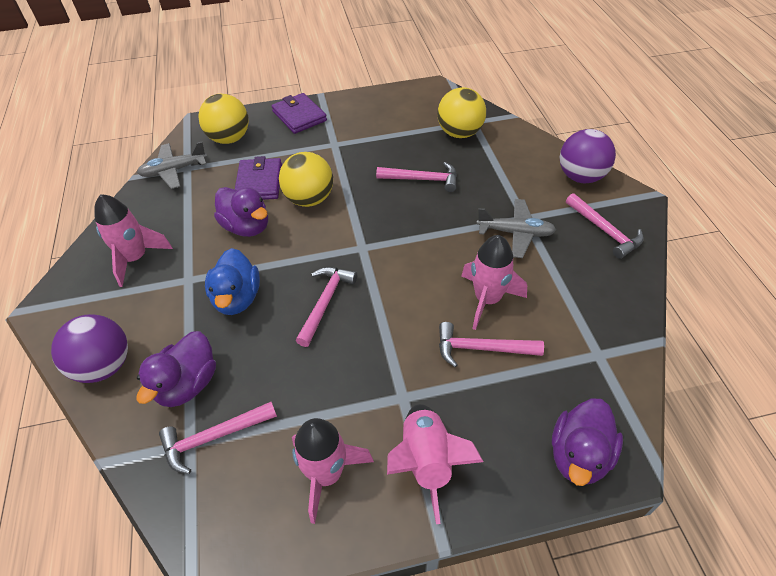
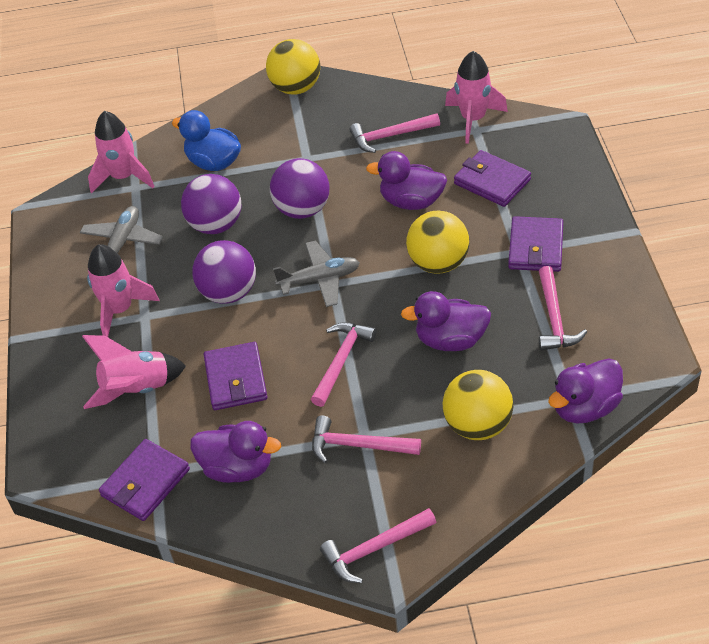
purple ball: [51,314,128,383] [560,129,616,183] = 2 -> [181,174,241,234] [192,240,256,303] [270,158,329,219] = 3
purple duck: [137,331,216,407] [214,187,268,237] [552,398,623,486] = 3 -> [191,421,281,483] [366,151,447,210] [401,291,491,351] [548,358,623,424] = 4
purple wallet: [235,156,282,200] [272,93,327,134] = 2 -> [99,439,190,521] [203,342,267,410] [454,150,531,207] [508,216,563,272] = 4

